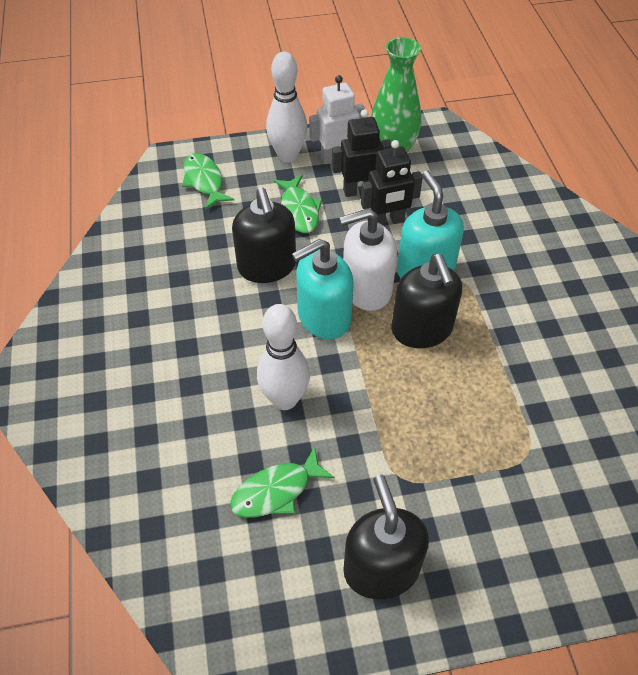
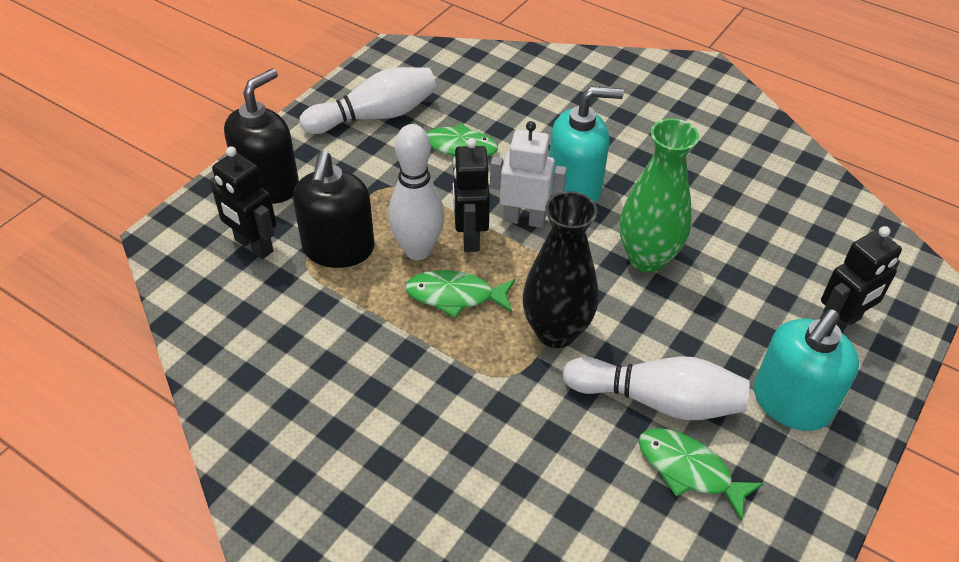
black robot: [332,109,391,197] [361,140,423,226] = 2 -> [210,146,276,259] [453,138,490,252] [821,226,902,331] = 3
black soap dispenser: [232,188,296,283] [343,475,429,599] [391,254,462,348] = 3 -> [224,68,299,204] [293,151,374,268] = 2
black vase: none = 0 -> [523,191,598,348] = 1
white bowling pin: [257,304,310,410] [266,52,307,163] = 2 -> [299,67,437,134] [388,124,445,260] [562,356,750,420] = 3
white soap dispenser: [339,208,397,311] = 1 -> none = 0

